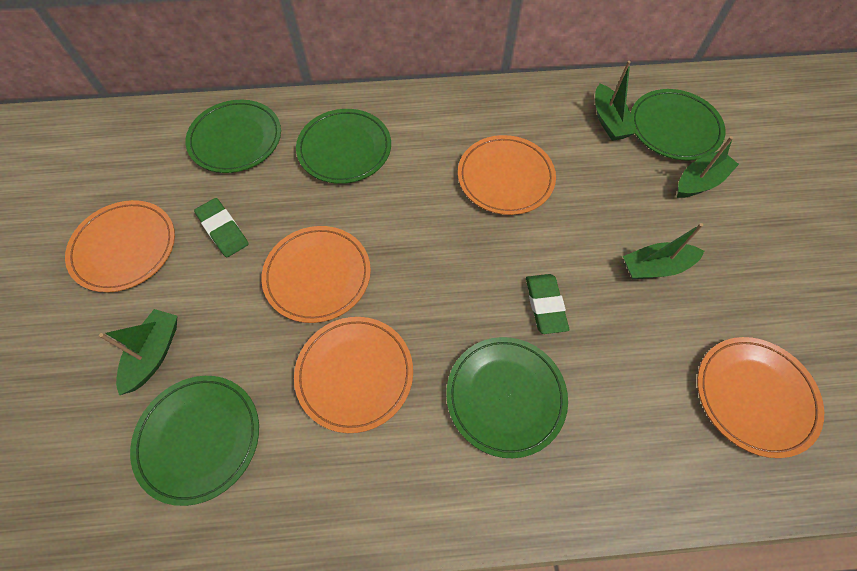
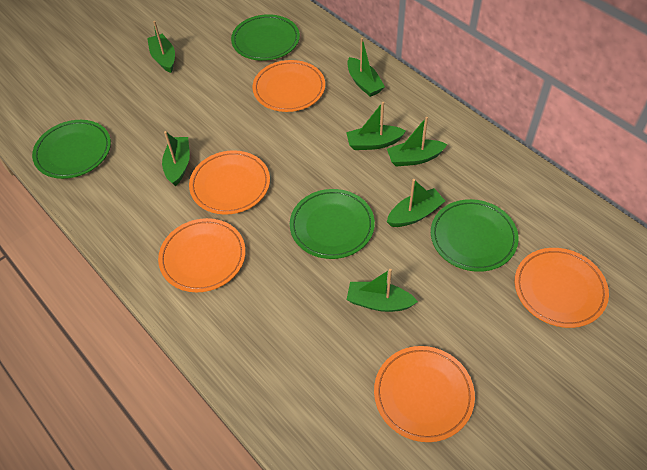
green boat: [99,309,177,395] [595,61,636,141] [623,223,704,279] [677,136,739,198] = 4 -> [147,21,175,73] [162,131,190,186] [346,102,406,150] [347,38,385,97] [347,269,418,312] [387,117,447,167] [387,179,445,227] = 7
green eraser: [194,198,249,257] [526,274,569,334] = 2 -> none = 0
green plate: [130,376,259,506] [186,100,281,173] [296,109,391,184] [446,337,568,458] [631,89,725,161] = 5 -> [32,120,111,179] [231,14,300,61] [290,189,375,259] [431,199,519,272] = 4

